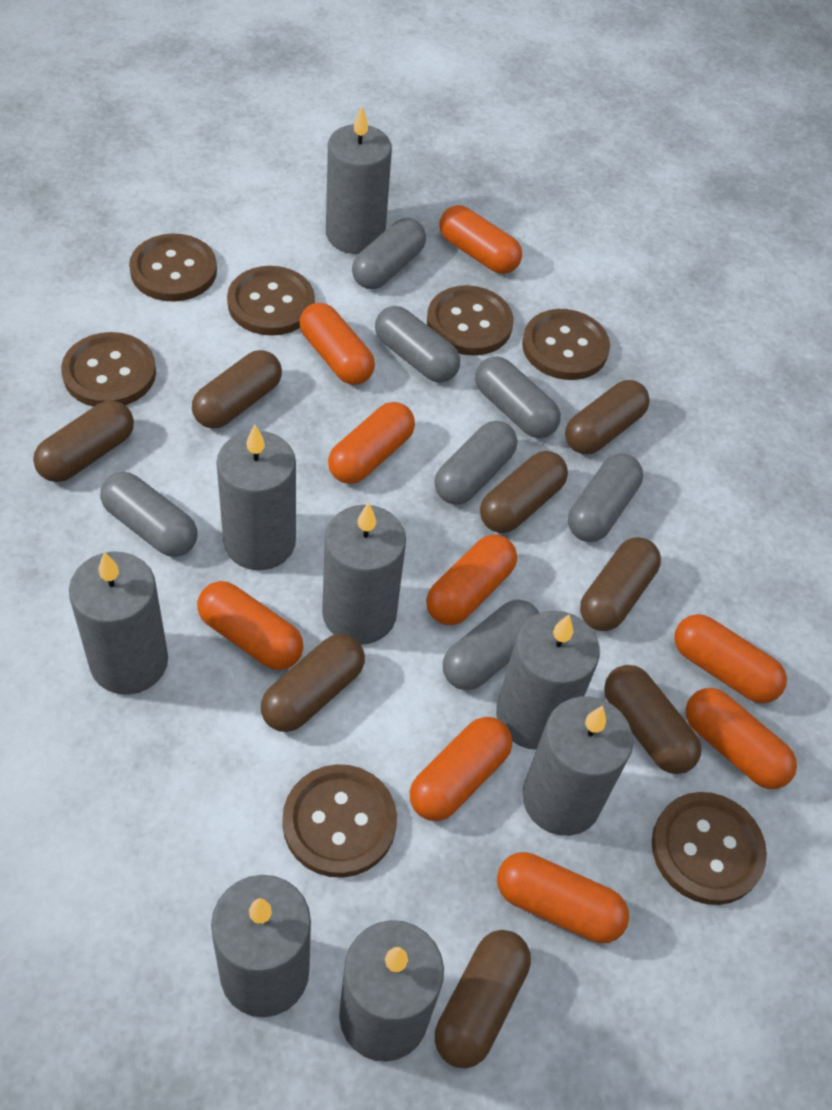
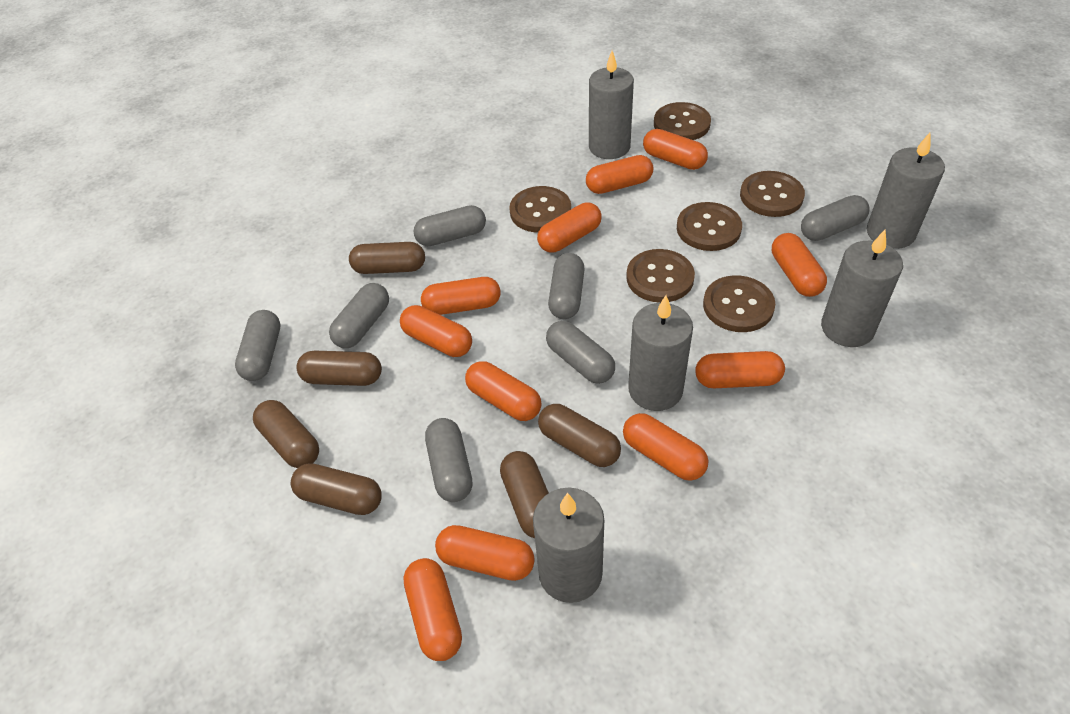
brown button: [61,332,156,407] [129,234,217,301] [227,266,315,336] [282,764,397,878] [427,285,513,356] [522,309,610,380] [652,792,767,905] = 7 -> [509,186,571,232] [626,249,695,303] [654,102,711,140] [677,202,742,251] [703,275,775,332] [740,171,805,217] = 6
brown capsule: [33,400,134,482] [192,350,282,429] [261,634,365,732] [435,930,531,1068] [480,451,568,533] [565,380,650,454] [580,537,661,631] [604,665,702,774] = 8 -> [253,400,319,468] [291,463,382,515] [296,351,382,386] [349,242,425,274] [500,451,549,538] [538,404,621,467] = 6
grey candle: [69,551,168,695] [211,875,311,1017] [216,424,296,570] [322,502,406,645] [326,106,392,254] [339,920,444,1062] [496,610,600,750] [522,696,633,836] = 8 -> [533,488,604,603] [589,51,634,159] [628,295,693,411] [821,230,903,347] [867,133,945,249] = 5
orange capsule: [197,581,303,670] [299,303,375,385] [328,402,415,484] [410,717,512,821] [426,535,517,625] [439,205,522,274] [497,852,629,943] [674,614,787,703] [685,688,797,789] = 9 -> [400,305,472,357] [403,558,462,661] [421,277,500,315] [435,525,535,581] [465,361,542,421] [537,202,602,253] [586,155,653,194] [623,413,708,481] [643,129,708,170] [695,351,785,388] [772,233,827,297] = 11

